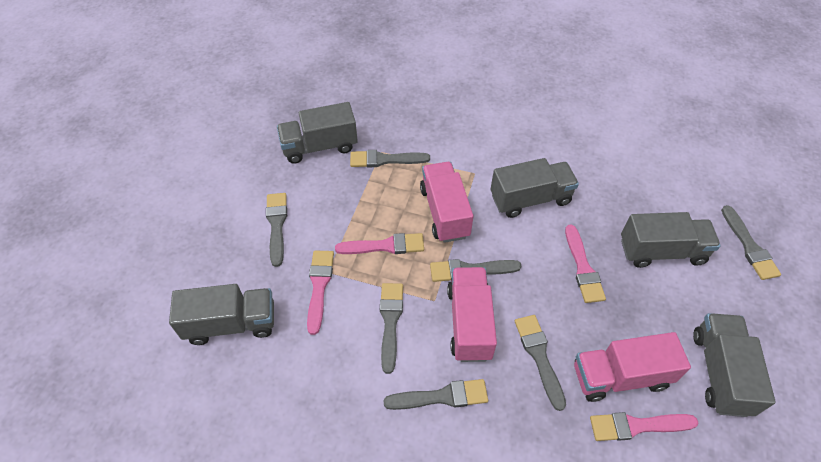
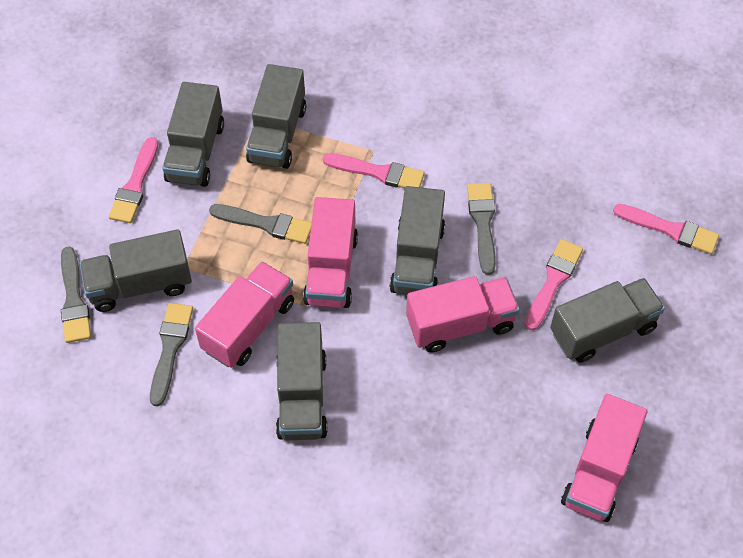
grey brush: [266,193,287,267] [350,150,430,167] [380,283,403,374] [383,379,488,410] [430,259,521,282] [515,315,566,411] [721,205,781,280] = 7 -> [61,246,91,343] [150,303,193,406] [209,204,312,244] [467,183,496,275] = 4
grey truck: [169,284,274,345] [277,102,358,164] [490,158,579,218] [621,212,721,268] [693,313,776,417] = 5 -> [80,229,192,312] [162,82,224,187] [246,64,306,169] [276,322,328,440] [389,186,445,295] [550,278,665,363] = 6
pink truck: [420,162,474,243] [447,267,497,362] [574,332,691,402] = 3 -> [195,261,294,368] [303,197,358,308] [406,276,520,352] [561,394,647,522] = 4

